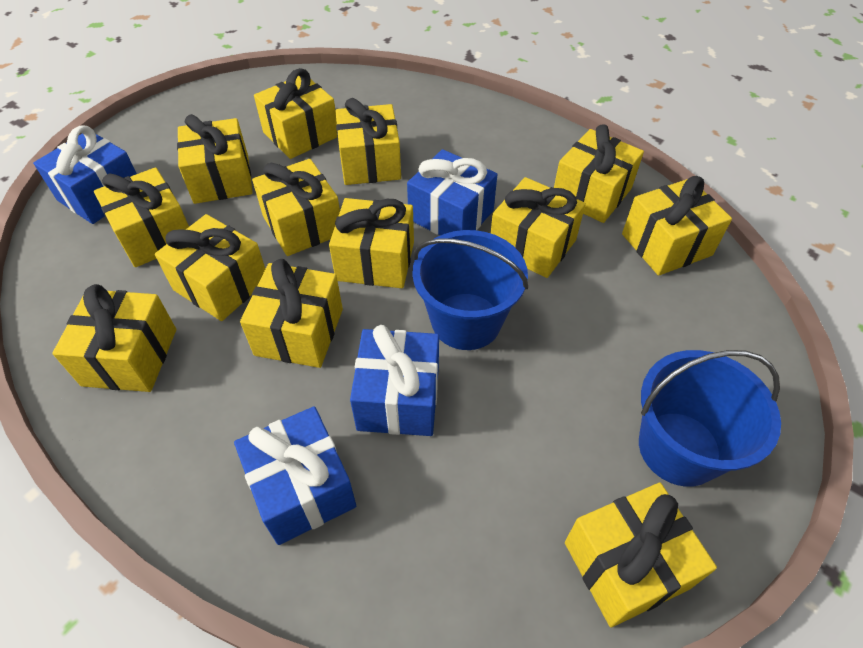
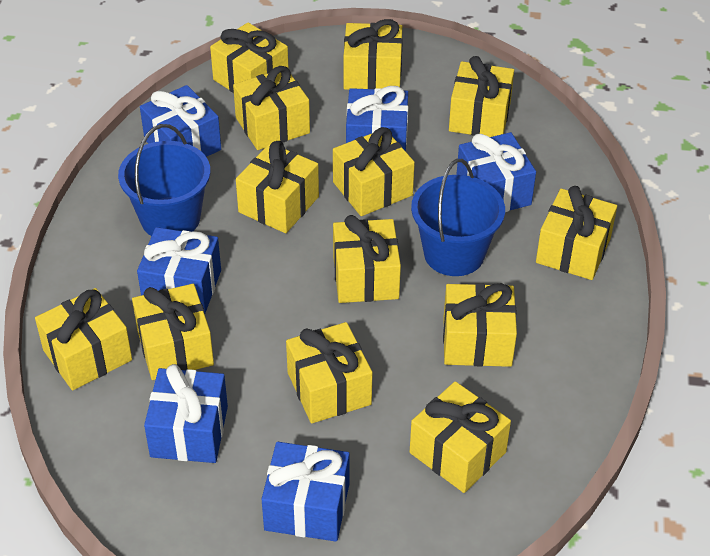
blue gift: [33,126,137,224] [234,406,356,545] [350,325,439,436] [407,149,497,236] = 4 -> [137,227,221,314] [140,85,221,157] [144,364,228,463] [262,442,350,542] [346,86,408,151] [456,132,536,212] = 6

